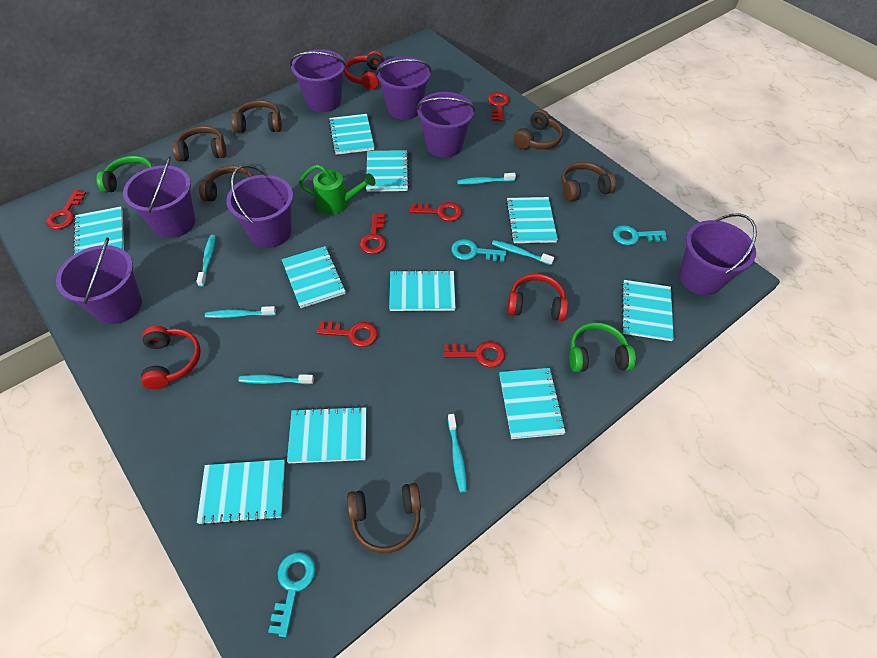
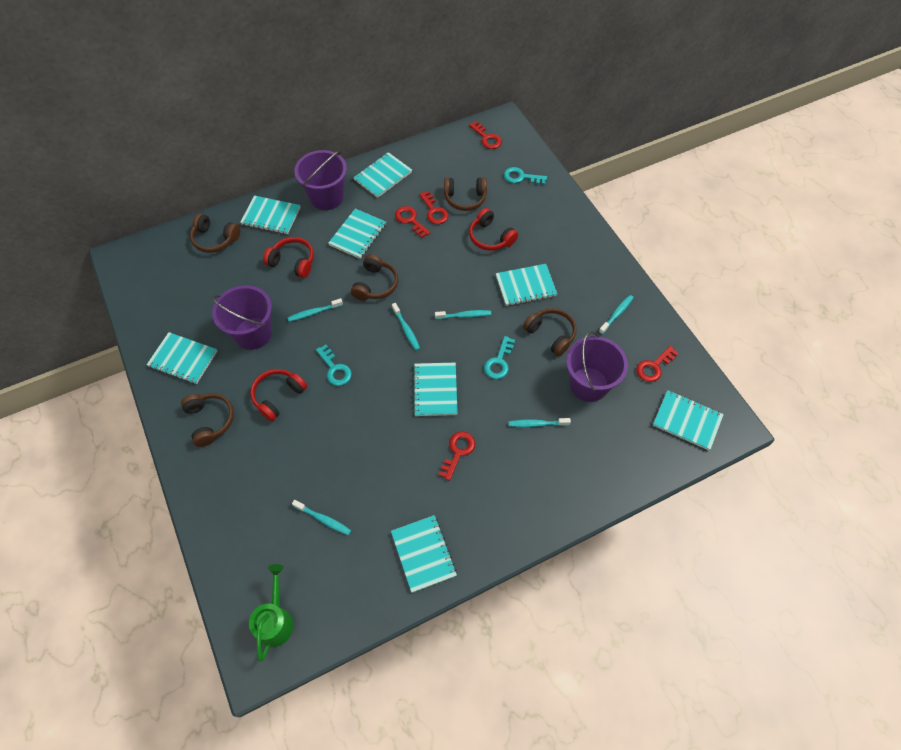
brown headphones: [172,126,227,162] [199,166,253,202] [231,100,282,133] [347,483,421,553] [513,109,563,149] [562,162,616,202] = 6 -> [181,393,234,447] [190,213,240,253] [351,254,398,301] [444,178,487,211] [523,308,577,356] = 5
green headphones: [96,156,153,192] [569,322,636,372] = 2 -> none = 0
purple bucket: [56,237,142,324] [123,156,195,238] [226,165,293,248] [290,49,346,112] [376,56,431,120] [416,92,475,158] [679,213,757,295] = 7 -> [212,285,272,350] [294,150,347,210] [566,331,628,402] = 3
red key: [46,190,86,229] [316,321,378,347] [360,213,386,254] [409,202,462,221] [443,341,505,367] [488,92,510,122] = 6 -> [395,206,430,238] [419,191,449,224] [439,431,475,481] [469,121,502,149] [636,346,679,382] = 5
turquoise notebook: [73,206,124,254] [197,459,285,525] [282,246,346,308] [287,406,366,463] [328,114,375,155] [366,150,409,192] [389,270,456,311] [499,368,566,439] [506,197,558,243] [622,280,674,341] = 10 -> [147,332,217,384] [240,196,301,234] [328,209,386,259] [353,152,412,198] [391,515,457,593] [413,363,458,416] [496,264,557,306] [653,390,724,450] = 8

